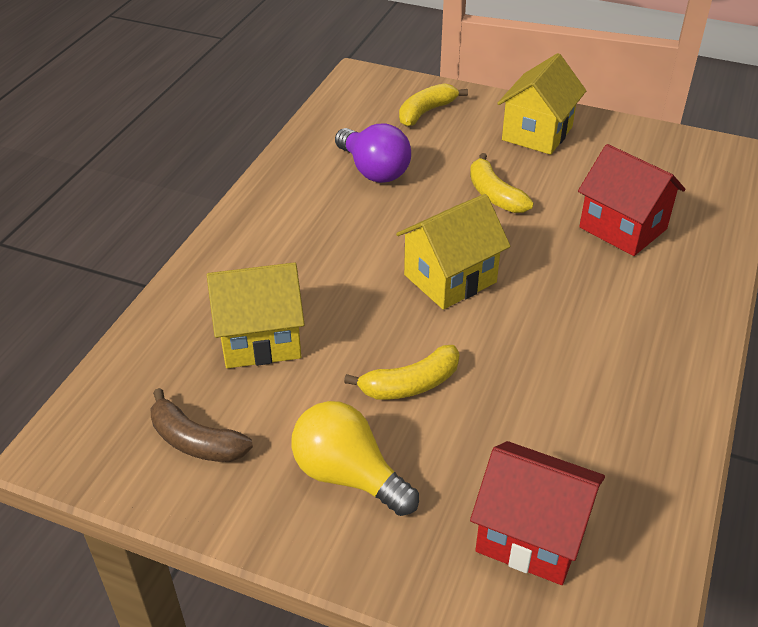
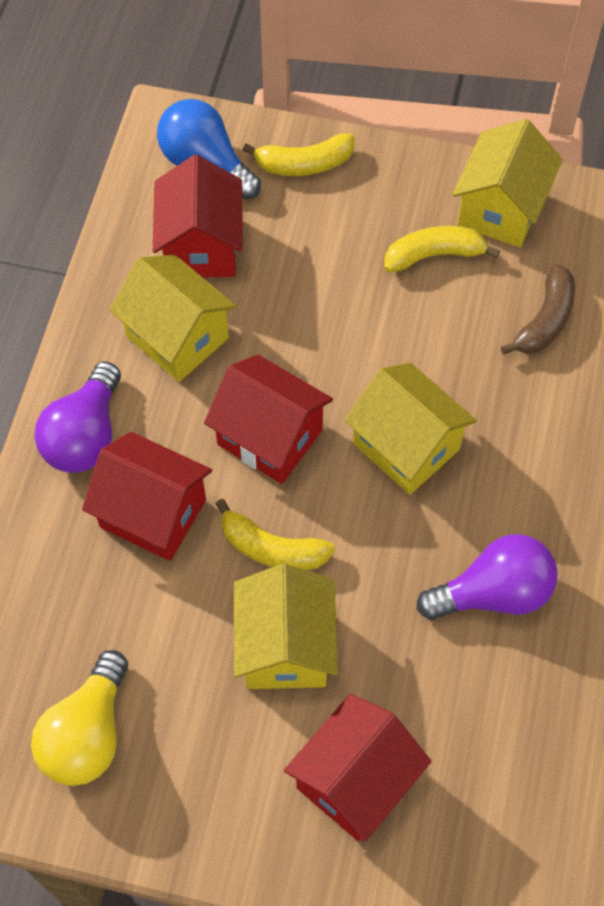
blue light bulb: none = 0 -> [157,99,261,199] = 1
purple light bulb: [335,124,411,183] = 1 -> [34,361,121,473] [417,534,558,620] = 2
red house: [470,441,605,585] [578,144,686,256] = 2 -> [82,432,212,561] [153,155,243,277] [204,354,333,484] [284,694,432,841] = 4
yellow house: [207,262,305,368] [396,194,511,310] [497,53,586,155] = 3 -> [109,255,237,382] [234,564,338,689] [344,363,477,495] [452,119,563,247] = 4

